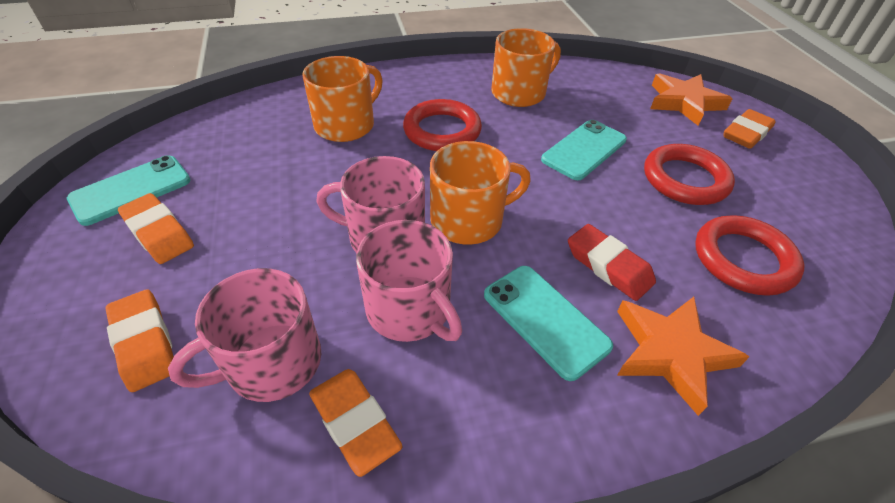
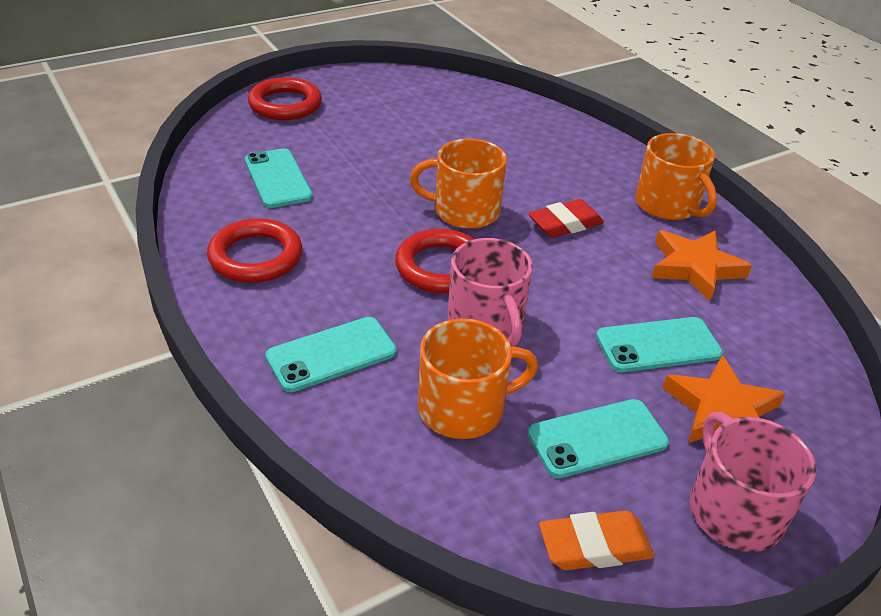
orange eraser: [105,289,174,392] [118,193,194,264] [309,369,403,477] [723,109,776,149] = 4 -> [539,510,654,570] = 1
pink mug: [168,268,321,402] [316,156,425,253] [356,220,462,342] = 3 -> [448,238,533,346] [690,412,816,552] = 2
turquoise phone: [67,155,190,226] [484,266,613,381] [541,120,627,180] = 3 -> [245,148,313,208] [266,317,397,392] [528,399,669,478] [596,317,723,372] = 4

